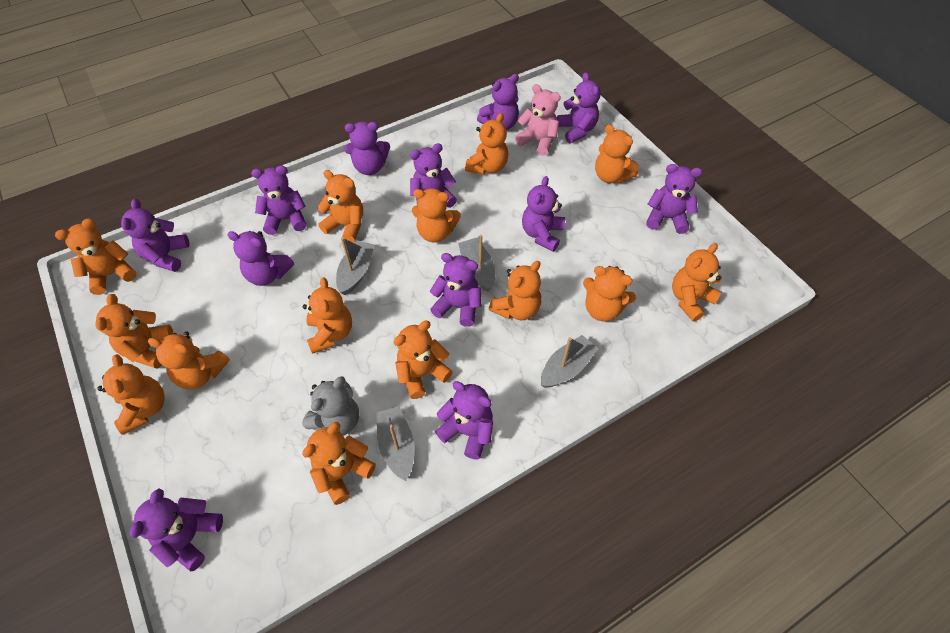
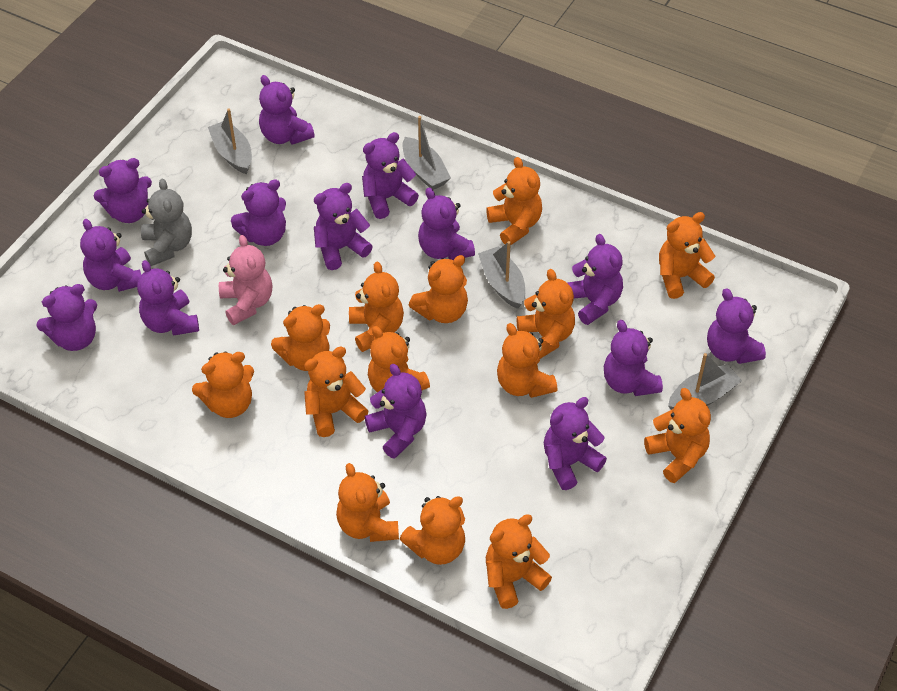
purple teddy bear: [121,199,189,272] [130,489,223,571] [227,231,294,286] [251,166,306,235] [344,122,390,175] [410,143,457,208] [430,253,481,327] [435,381,493,460] [477,74,519,130] [522,176,565,252] [557,72,600,143] [646,164,702,234] = 12 -> [36,284,97,351] [80,219,141,292] [94,158,152,223] [137,260,199,336] [231,179,286,246] [259,75,315,145] [314,183,373,270] [362,132,419,219] [365,364,427,459] [418,188,475,260] [544,397,607,490] [568,234,623,325] [604,320,663,396] [707,288,766,364] = 14

